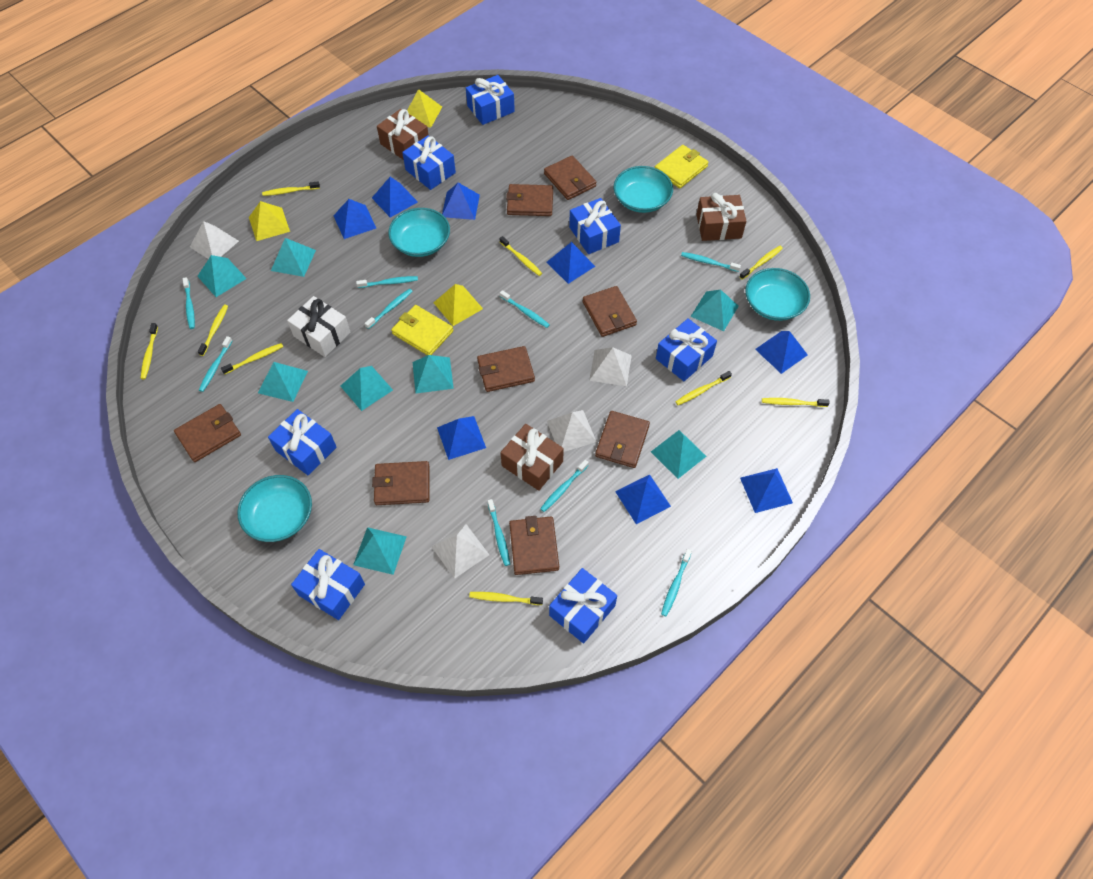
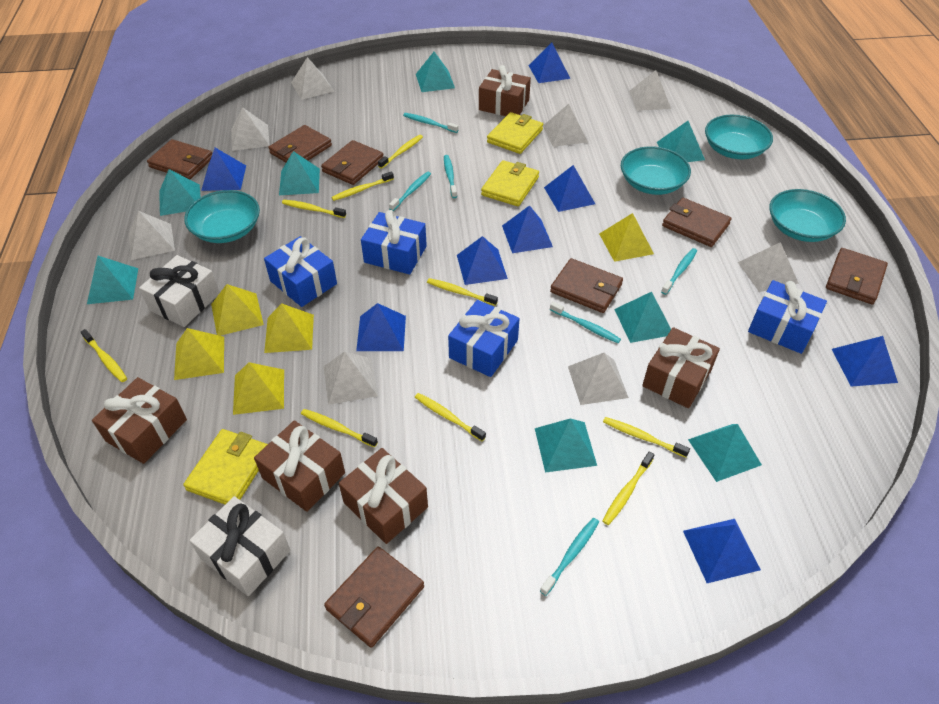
blue gift: [268,409,337,476] [291,549,365,620] [402,135,456,190] [466,75,515,125] [549,568,617,643] [569,198,621,254] [656,318,717,381] = 7 -> [264,236,337,307] [361,210,427,274] [448,300,520,377] [748,280,827,354] = 4
brown gift: [377,109,428,160] [500,424,564,491] [696,193,746,241] = 3 -> [92,377,187,464] [254,420,345,512] [339,448,428,544] [479,65,531,116] [642,327,720,408] = 5
brown wallet: [174,404,241,462] [372,461,429,505] [477,346,535,392] [506,184,553,216] [509,516,559,575] [544,156,597,200] [583,286,637,337] [595,411,650,468] = 8 -> [147,139,212,179] [268,125,332,162] [321,140,384,185] [324,546,424,648] [550,258,623,313] [662,198,732,247] [826,248,888,304] = 7
turquoise toothbrush: [183,277,195,329] [199,336,232,392] [356,276,418,288] [365,289,413,329] [488,499,510,566] [500,290,550,328] [540,460,589,512] [661,549,692,616] [681,252,741,272] = 9 -> [389,172,431,211] [403,113,458,133] [444,155,457,198] [540,518,599,596] [550,302,621,343] [661,248,697,295] = 6
white gift: [287,296,351,357] = 1 -> [139,255,220,327] [189,496,291,596] = 2
white pyramid: [190,221,239,259] [432,524,489,579] [547,410,597,452] [589,347,632,386] = 4 -> [129,211,175,260] [231,107,270,151] [291,57,334,100] [324,351,378,405] [543,104,588,147] [568,353,629,405] [629,70,671,111] [738,242,799,292] = 8
yellow pyramid: [249,201,290,241] [407,89,442,128] [433,284,483,326] = 3 -> [174,328,224,380] [211,284,264,336] [233,362,284,415] [264,303,314,353] [599,213,654,262] = 5
yellow wallet: [391,305,453,355] [655,145,709,188] = 2 -> [183,429,268,504] [481,160,539,206] [487,112,543,154] = 3

